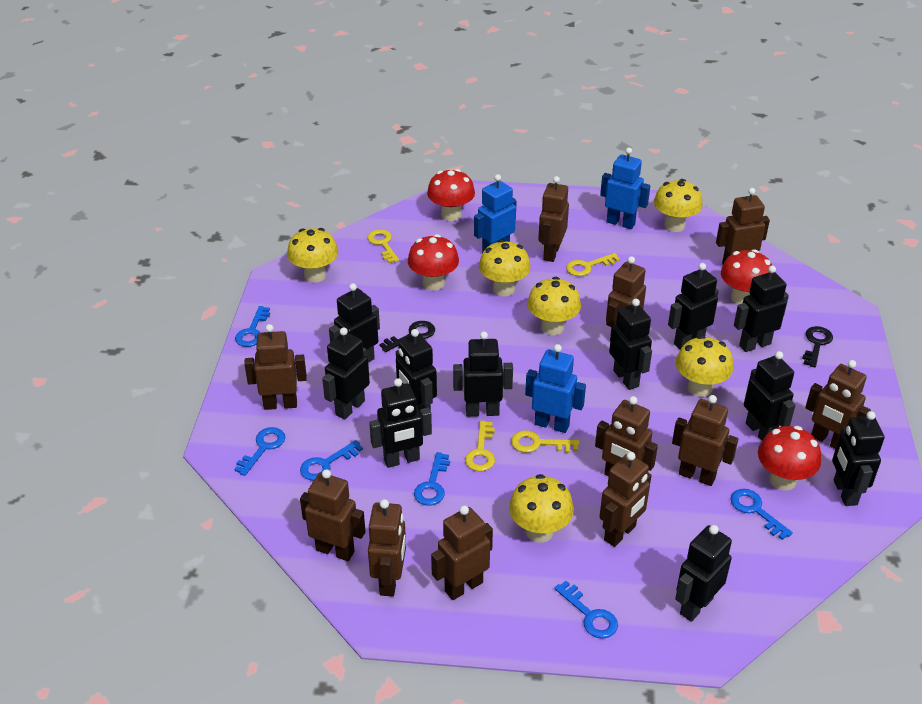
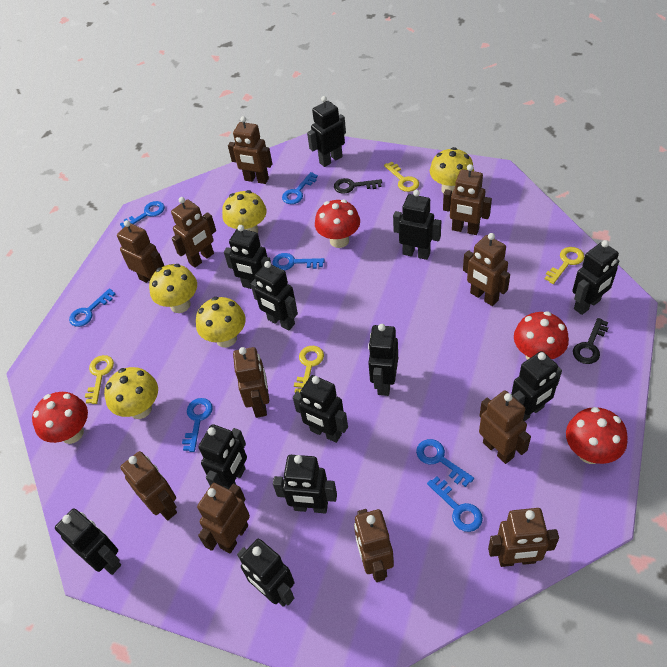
black robot: [322,327,370,419] [329,283,380,363] [369,378,432,468] [396,329,437,412] [453,331,513,417] [609,299,652,390] [668,263,719,349] [675,525,732,622] [734,266,789,352] [744,351,795,441] [832,411,884,506] = 11 -> [55,509,121,575] [198,424,247,489] [224,225,271,289] [237,539,294,607] [251,261,298,331] [273,455,337,513] [293,375,348,443] [307,96,346,167] [368,324,398,396] [393,190,441,260] [511,351,562,421] [572,240,619,315] = 12
blue key: [234,427,285,476] [235,306,270,347] [300,440,363,481] [414,452,450,506] [554,581,618,639] [730,489,793,540] = 6 -> [69,288,116,327] [120,201,165,229] [182,398,213,452] [272,253,325,270] [282,172,318,204] [416,439,474,487] [427,476,483,532] = 7
blue robot: [474,174,517,253] [525,344,586,433] [600,148,650,229] = 3 -> none = 0
yellow mushroom: [287,228,338,283] [479,240,531,296] [509,474,574,543] [527,277,581,335] [654,179,703,232] [676,335,733,397] = 6 -> [104,367,158,419] [149,264,197,313] [196,297,246,348] [222,190,267,233] [430,147,474,194] = 5

